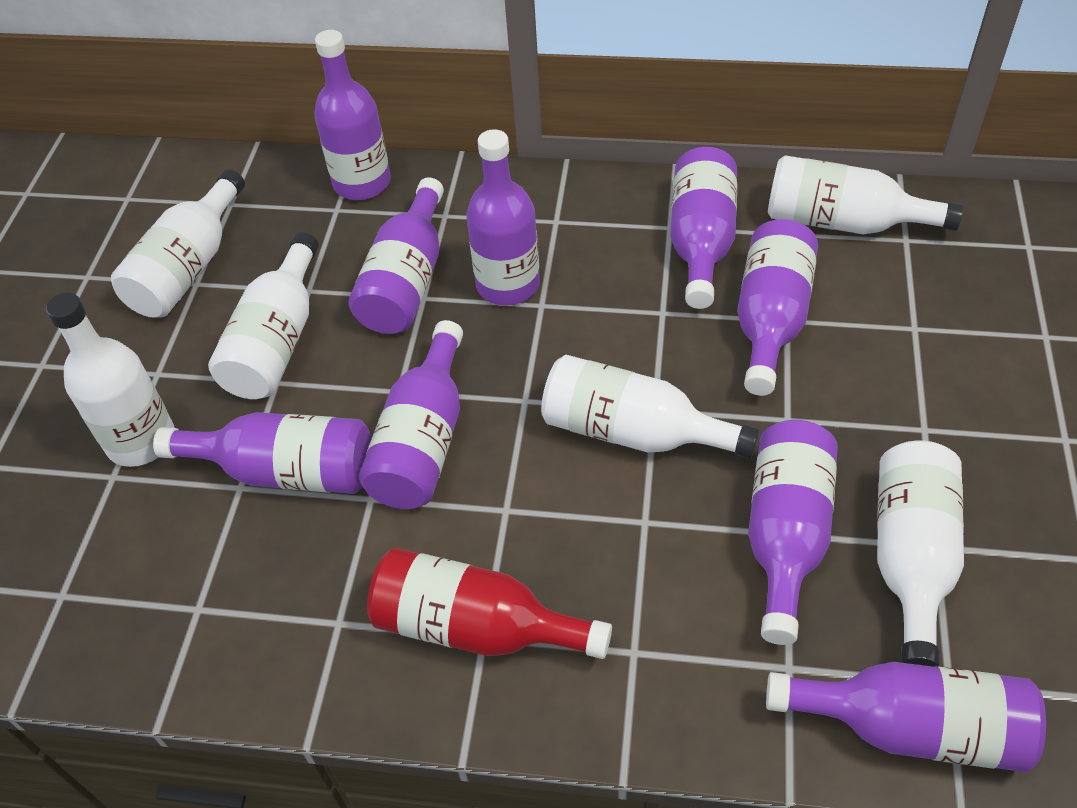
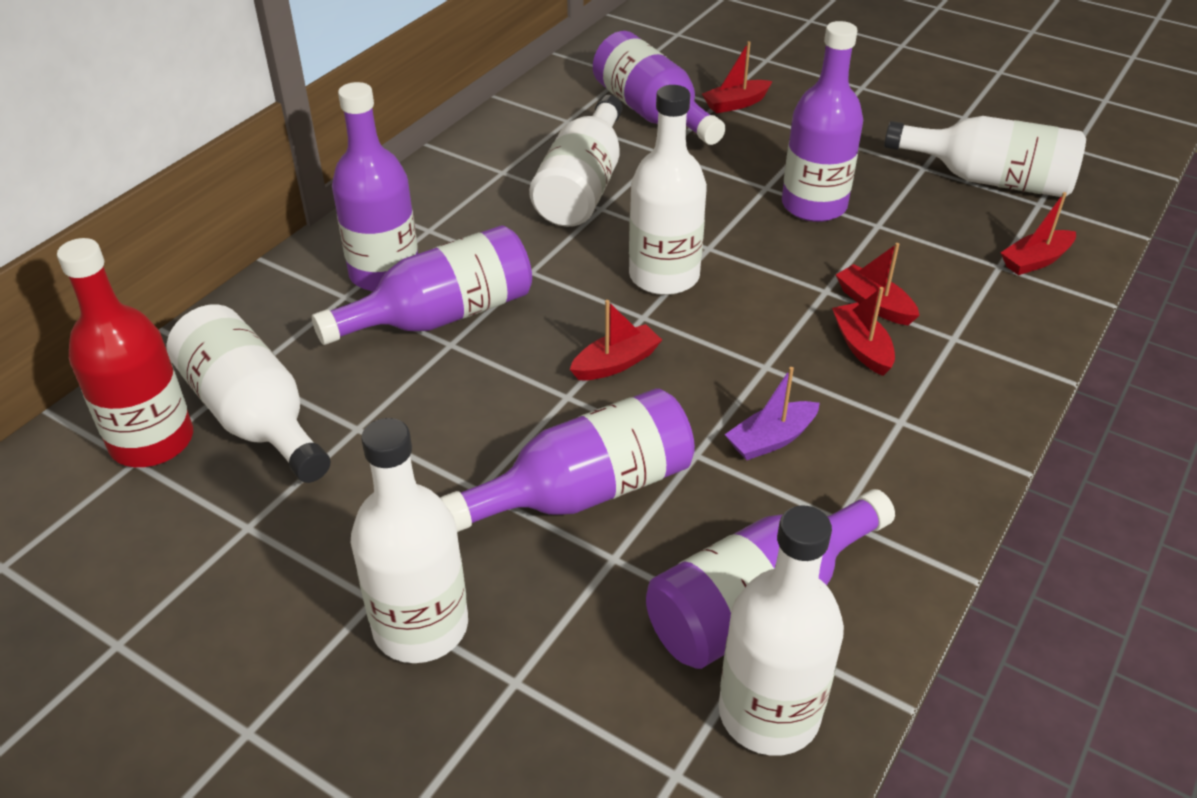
purple boat: none = 0 -> [725,367,820,460] = 1
purple bottle: [153,412,371,494] [314,30,391,200] [348,177,444,334] [359,320,463,509] [466,129,540,306] [670,147,737,309] [737,219,818,396] [748,420,838,645] [766,662,1046,772] = 9 -> [312,225,532,345] [332,82,418,291] [440,388,695,532] [593,31,725,145] [646,489,895,669] [782,21,863,222] = 6
red boat: none = 0 -> [570,300,662,380] [702,41,772,114] [832,287,895,376] [836,243,920,325] [1001,192,1076,275] = 5

